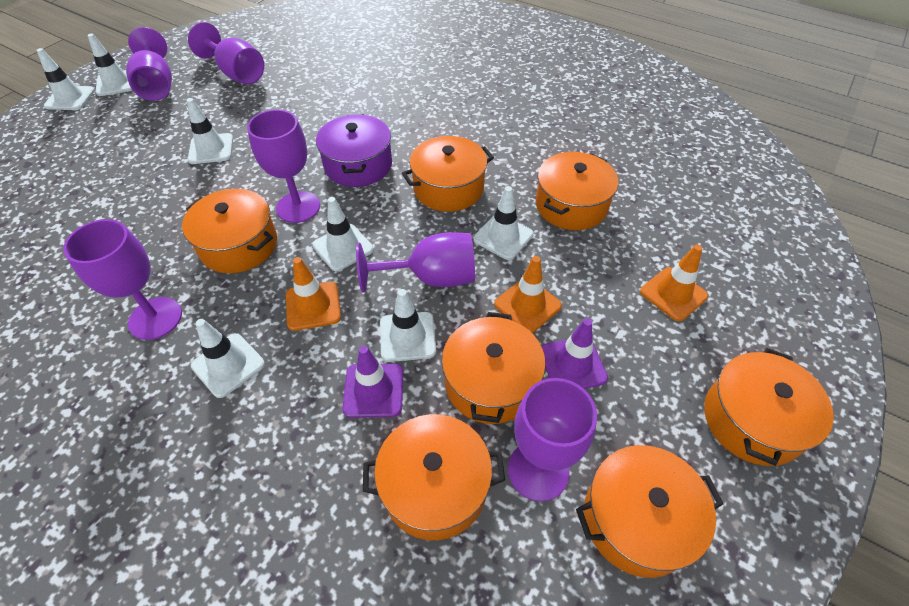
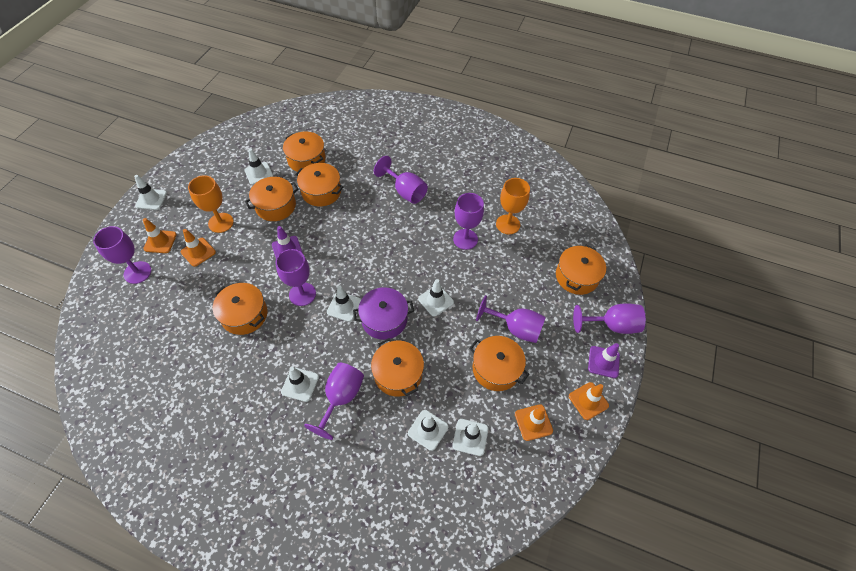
orange goblet: none = 0 -> [188,175,234,233] [496,178,530,234] = 2
orange traffic cone: [286,257,341,331] [494,256,562,333] [640,244,708,321] = 3 -> [143,218,177,253] [181,229,216,267] [515,404,553,441] [569,382,609,420] = 4
purple goblet: [63,219,182,340] [126,27,172,101] [188,22,264,85] [247,109,320,223] [356,232,475,293] [508,378,597,502] = 6 -> [93,226,151,284] [276,249,316,306] [304,363,364,440] [374,156,428,204] [453,193,484,250] [476,295,546,343] [573,303,646,334] = 7

